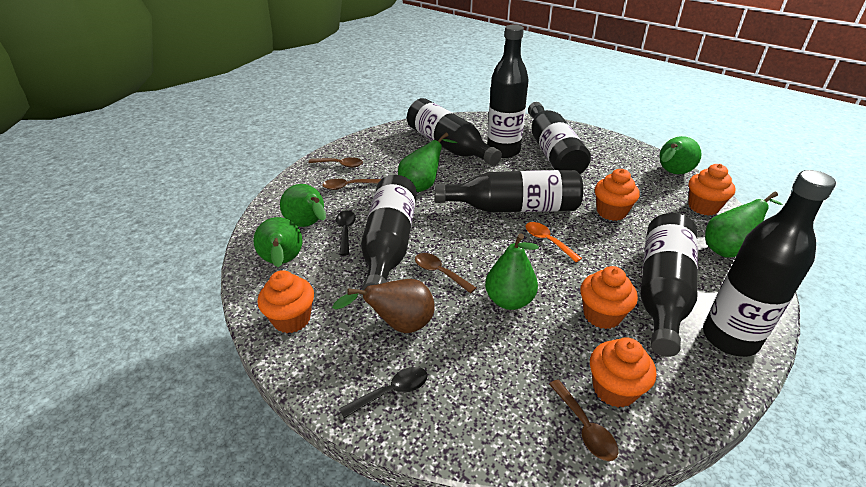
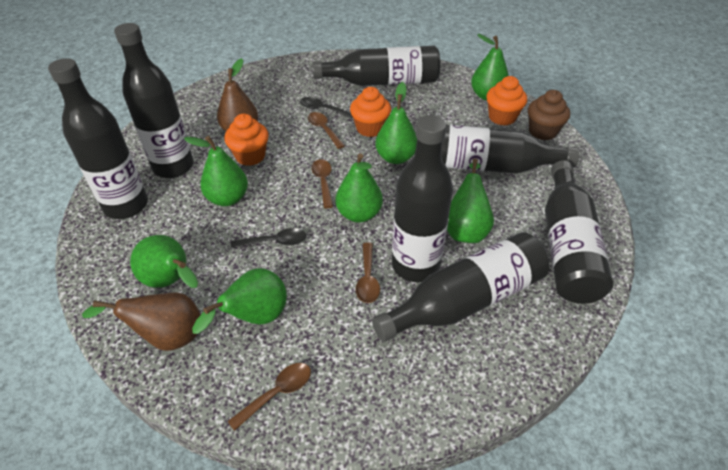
brown cupcake: none = 0 -> [528,90,570,140] = 1
brown pear: [332,279,435,333] = 1 -> [82,293,201,351] [217,58,258,131] = 2
green pear: [253,217,303,268] [280,184,326,227] [398,132,457,192] [485,234,539,310] [659,136,702,174] [705,192,782,258] = 6 -> [130,235,198,288] [184,136,248,206] [192,268,287,334] [335,153,383,223] [375,82,417,164] [447,159,494,243] [471,34,509,100] = 7
orange cupcake: [258,270,314,333] [580,266,638,329] [590,337,656,408] [595,169,640,221] [688,164,735,216] = 5 -> [224,114,269,166] [350,87,391,137] [486,76,527,126] = 3
orange spoon: [525,222,582,262] = 1 -> none = 0

